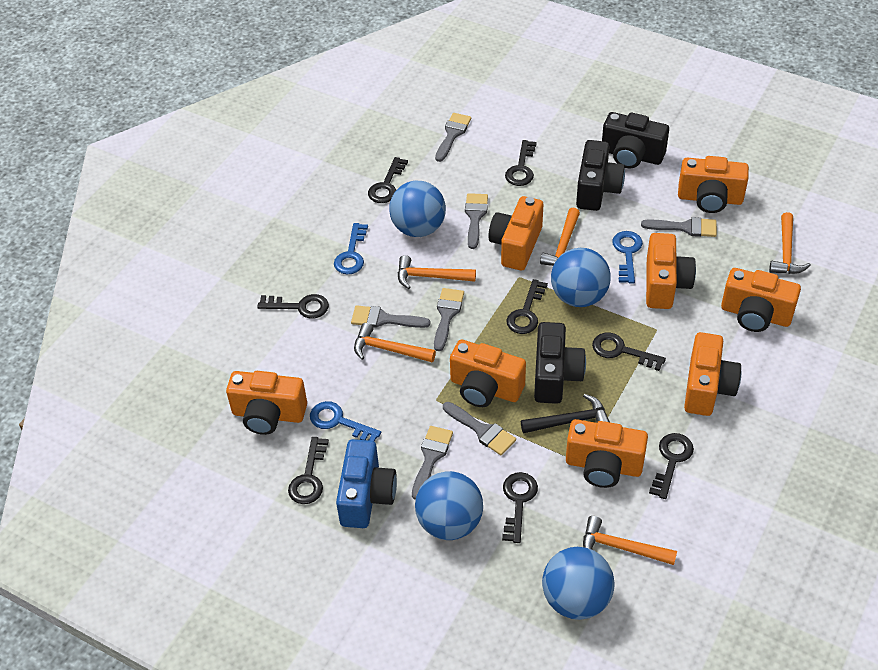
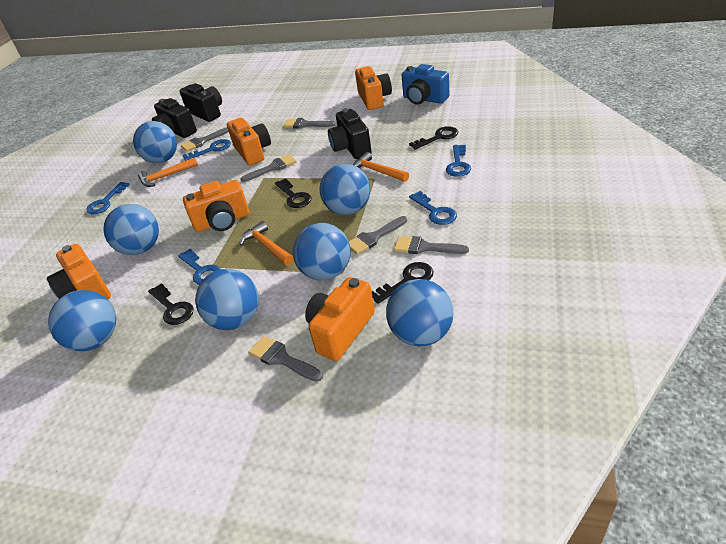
black hammer: [521,394,610,433] = 1 -> none = 0
black key: [257,294,329,319] [288,437,329,504] [368,157,408,203] [502,472,538,543] [505,140,537,186] [506,279,548,334] [592,333,666,371] [649,433,694,499] = 8 -> [148,283,194,325] [275,178,312,208] [372,262,434,304] [409,126,458,150] = 4
blue ball: [389,181,446,237] [415,471,483,540] [542,547,614,620] [551,248,611,307] = 4 -> [48,290,116,351] [103,204,159,255] [133,121,177,163] [195,269,259,330] [293,223,351,280] [319,164,370,215] [386,279,454,346] = 7
blue key: [310,401,381,442] [334,223,368,274] [612,231,643,284] = 3 -> [87,182,130,214] [178,249,220,285] [183,139,231,161] [409,191,457,225] [446,145,471,177] = 5
grey brush: [351,305,430,328] [412,426,453,500] [434,288,464,351] [435,113,471,162] [443,402,516,456] [465,193,488,249] [641,217,717,237] = 7 -> [181,127,229,152] [241,154,297,182] [248,336,323,382] [283,118,335,129] [349,216,407,255] [394,236,469,254] = 6
orange camera: [226,371,307,435] [450,340,526,407] [488,196,543,271] [566,419,648,488] [646,233,696,309] [678,156,749,213] [684,332,741,416] [721,268,801,332] = 8 -> [47,244,111,299] [183,180,249,232] [227,118,271,165] [305,277,375,361] [355,66,392,110] = 5
orange hammer: [354,323,436,362] [398,255,476,289] [540,208,580,266] [583,516,677,565] [769,212,811,274] = 5 -> [138,157,198,187] [239,221,293,265] [353,152,409,182] = 3

